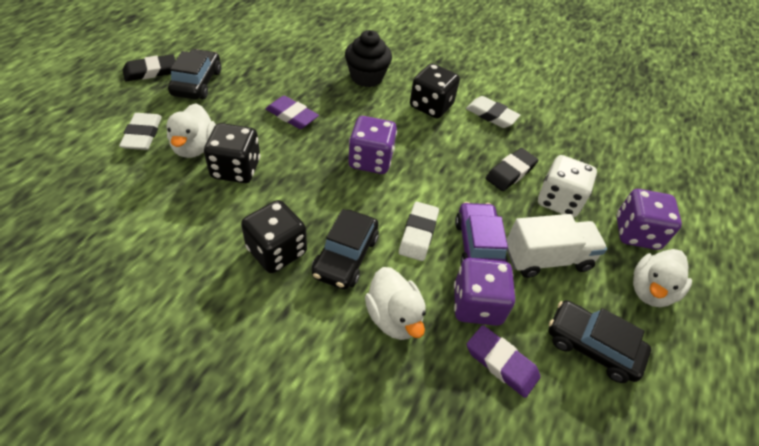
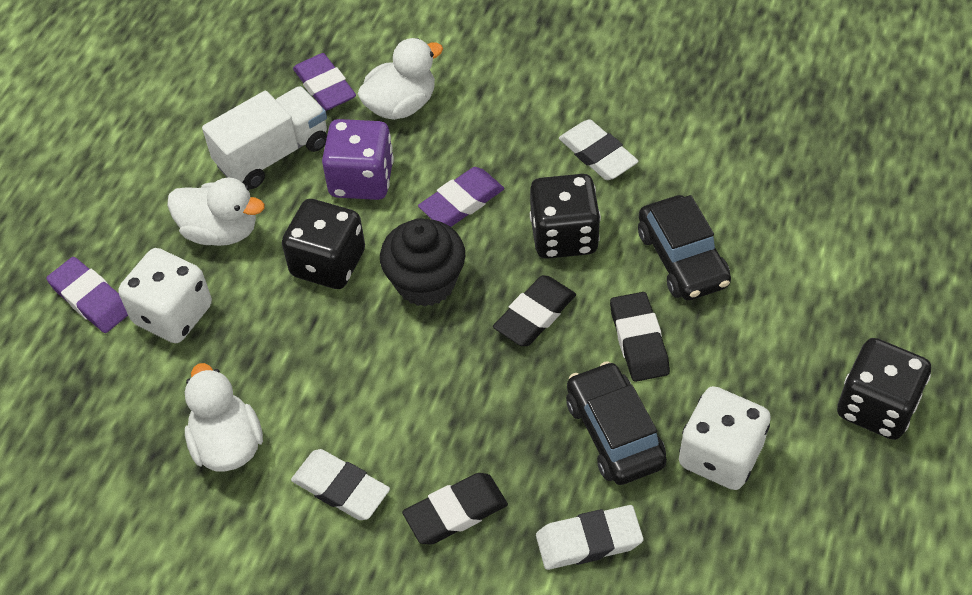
black car: [168,49,221,99] [312,209,379,290] [548,300,651,383] = 3 -> [566,361,667,485] [638,195,731,300] = 2
black eraser: [123,54,175,81] [486,148,538,191] = 2 -> [402,473,508,545] [493,275,576,346] [610,292,670,382] = 3
purple car: [455,202,508,264] = 1 -> none = 0
purple dice: [348,116,397,174] [454,258,515,326] [616,189,682,250] = 3 -> [322,119,394,200] = 1
purple eraser: [266,95,319,129] [467,325,541,398] = 2 -> [46,257,128,333] [293,53,356,111] [418,167,504,227] = 3
white dice: [538,155,597,217] = 1 -> [118,248,212,343] [679,386,771,490] = 2

